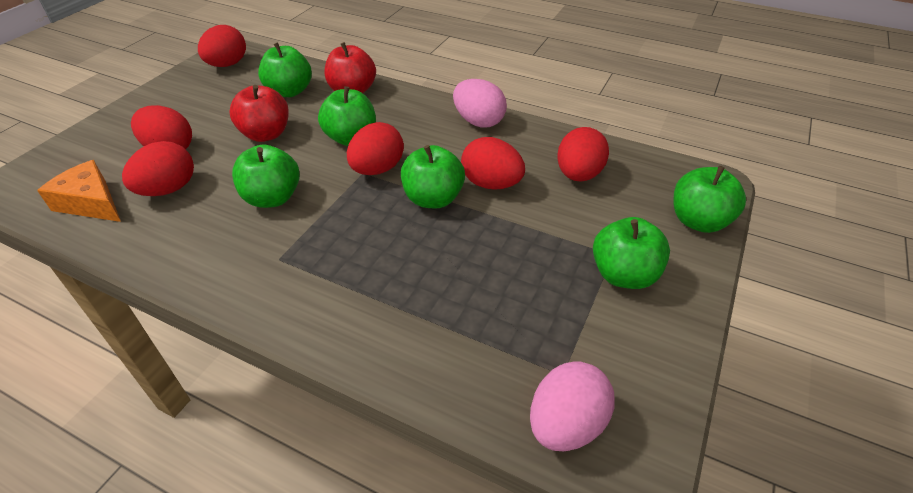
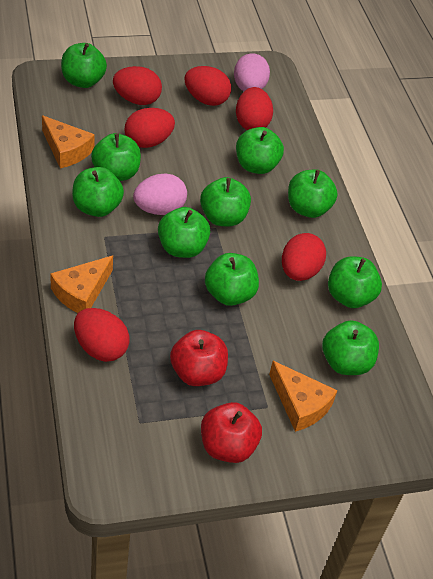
green apple: [232,144,300,208] [258,42,312,97] [318,86,376,146] [401,145,465,208] [593,217,670,289] [674,166,746,233] = 6 -> [61,43,107,88] [72,167,124,217] [91,133,141,181] [158,207,210,258] [200,177,251,226] [205,253,259,306] [236,127,284,174] [288,169,338,218] [322,321,379,375] [328,256,382,308] = 10
orange cheese: [37,160,121,222] = 1 -> [42,115,95,169] [50,256,113,313] [269,361,338,432] = 3

